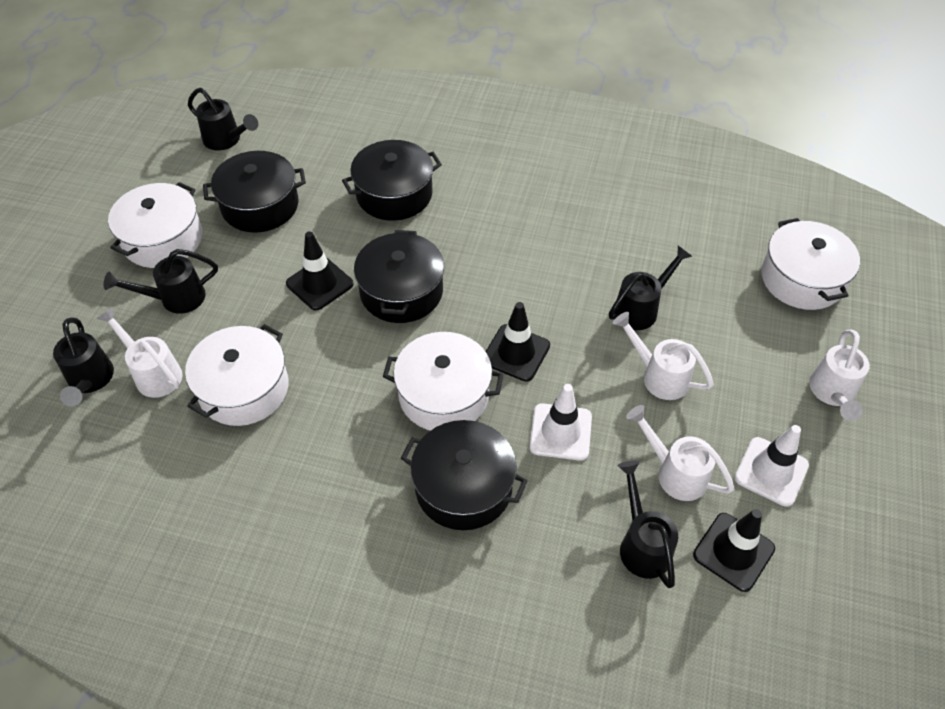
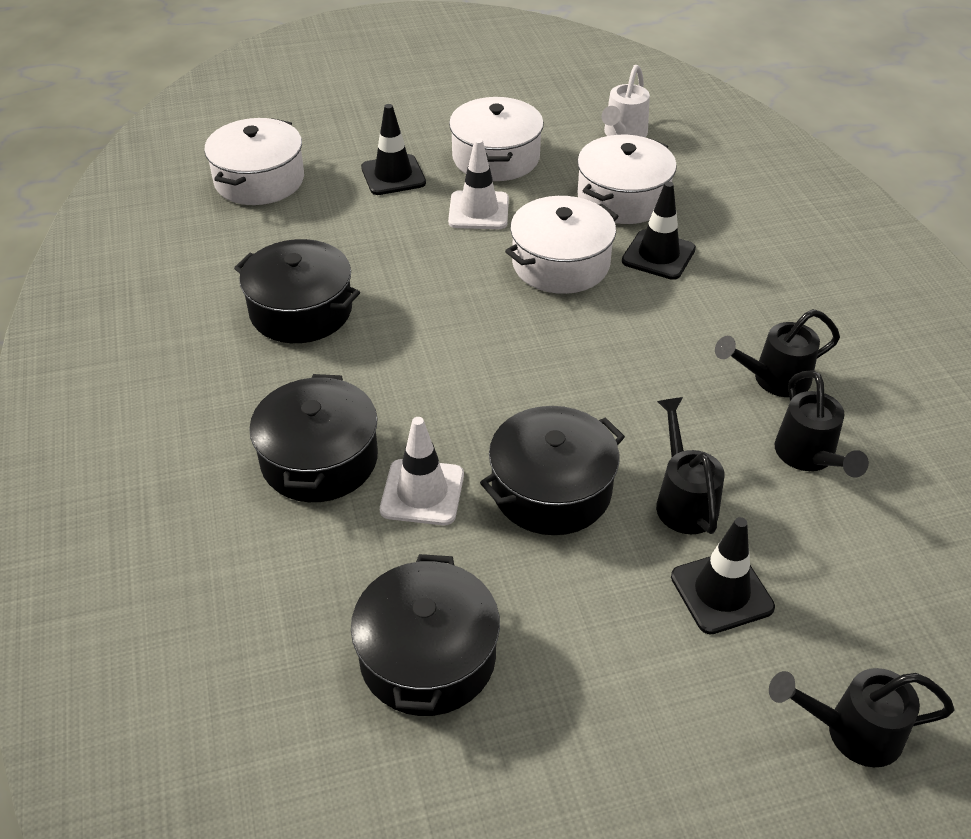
black watering can: [53,317,114,406] [104,249,218,314] [188,88,258,150] [609,246,692,330] [617,461,678,588] = 5 -> [656,397,724,534] [715,309,840,397] [769,668,955,767] [775,370,869,477] = 4
white watering can: [97,307,182,398] [612,312,714,400] [626,405,734,501] [809,330,870,421] = 4 -> [601,65,650,137] = 1

